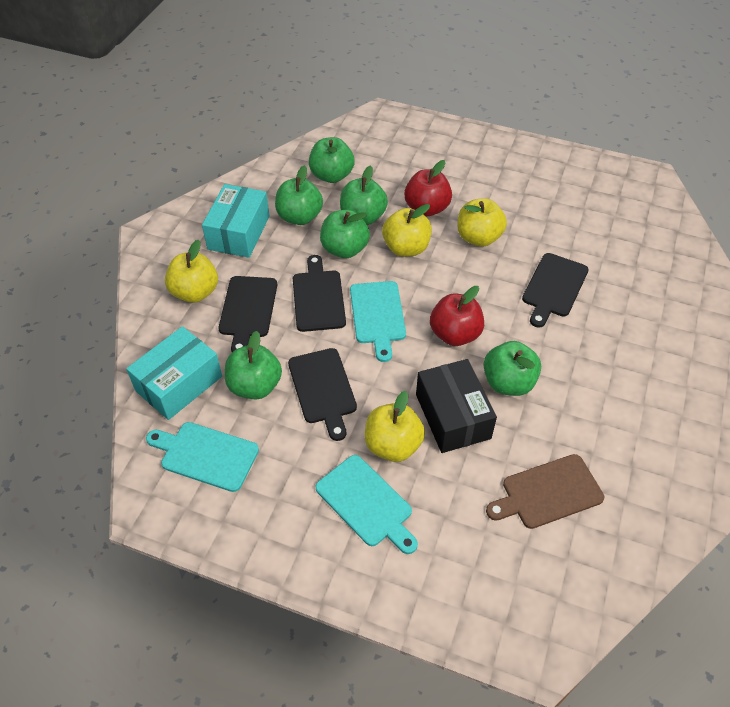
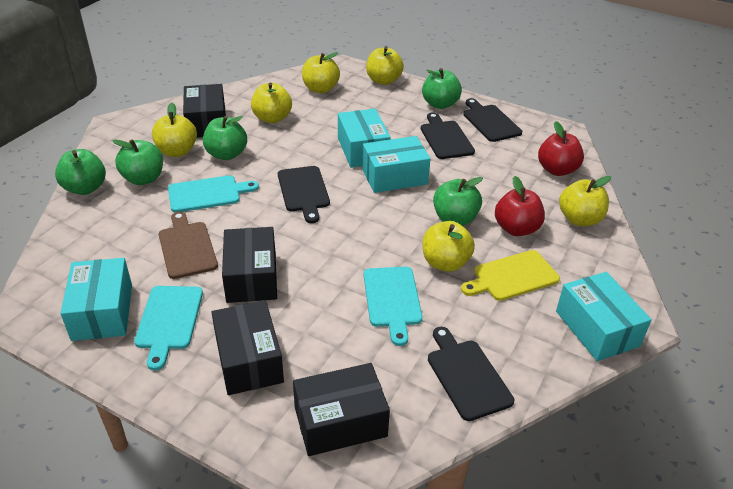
black box: [416,359,497,453] = 1 -> [183,84,226,138] [211,300,284,395] [222,227,277,303] [293,363,390,456] = 4
green apple: [225,331,282,400] [275,165,323,225] [309,137,355,183] [320,210,370,258] [340,165,388,225] [484,341,541,396] = 6 -> [55,149,106,195] [112,139,163,185] [203,116,247,160] [422,68,462,109] [433,177,483,226] = 5
turquoise box: [126,326,222,420] [202,184,269,258] = 2 -> [60,258,132,341] [338,109,391,168] [362,136,431,193] [556,272,652,361] = 4
yellow apple: [165,240,218,303] [365,391,425,462] [382,204,432,257] [457,198,507,247] = 4 -> [152,103,197,157] [251,82,292,123] [302,52,340,93] [366,46,404,85] [423,221,475,272] [559,176,611,226] = 6
yellow cutting board: none = 0 -> [461,250,560,301] = 1

